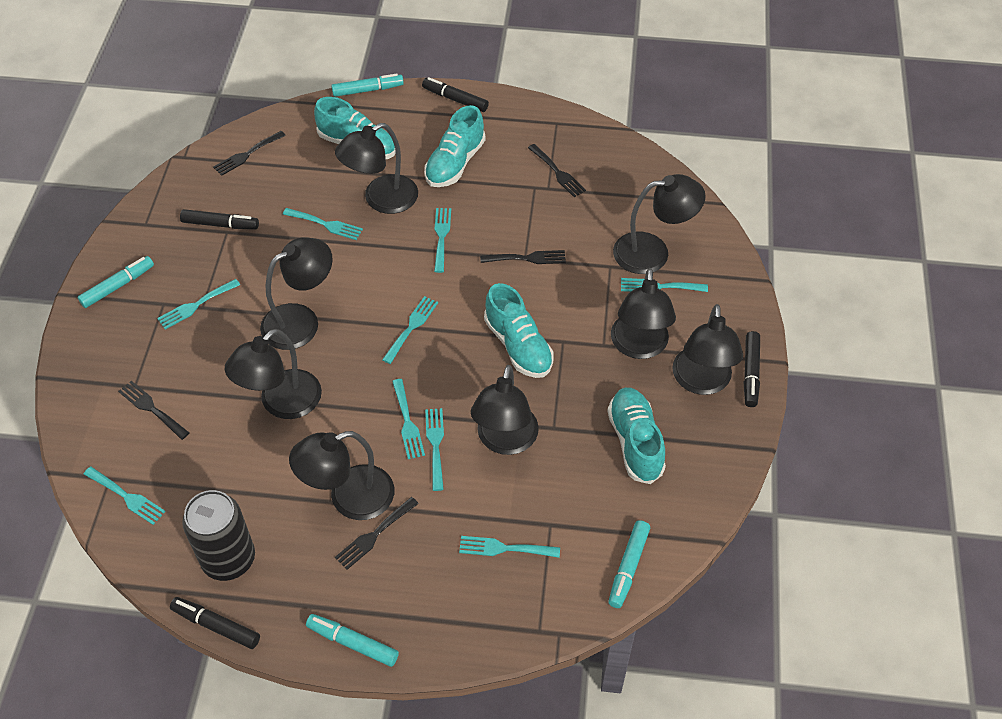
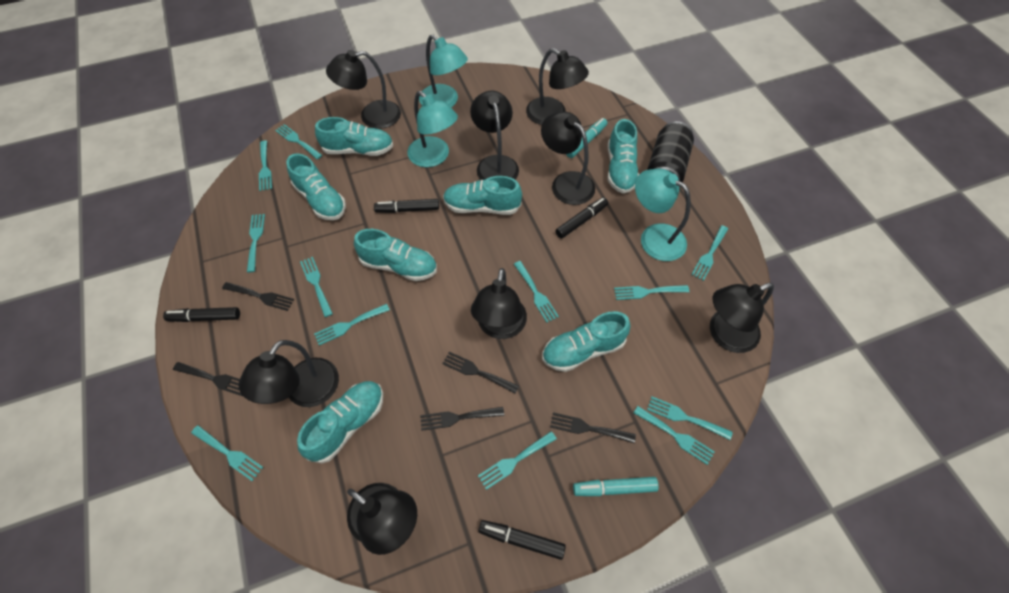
turquoise fork: [84,467,166,525] [157,279,240,329] [283,208,363,240] [382,296,438,364] [392,379,425,459] [425,408,444,491] [434,208,451,273] [459,536,560,558] [621,278,708,292] = 9 -> [191,425,263,481] [247,214,265,272] [259,141,272,191] [275,124,322,159] [300,257,333,317] [314,304,390,345] [478,431,557,490] [514,261,559,323] [614,285,689,300] [633,406,715,465] [647,396,733,440] [691,225,728,281] = 12
turquoise lamp: none = 0 -> [407,91,458,167] [419,35,468,108] [635,169,691,261] = 3
turquoise marker: [78,256,154,308] [306,614,399,667] [331,73,404,97] [608,520,650,608] = 4 -> [566,118,607,158] [573,477,659,496] = 2
turquoise shoe: [314,97,396,159] [424,105,485,187] [484,283,554,378] [608,387,666,484] = 4 -> [286,153,346,220] [297,381,383,463] [315,117,393,156] [354,229,437,281] [443,176,522,215] [542,311,631,372] [608,119,639,193] = 7

